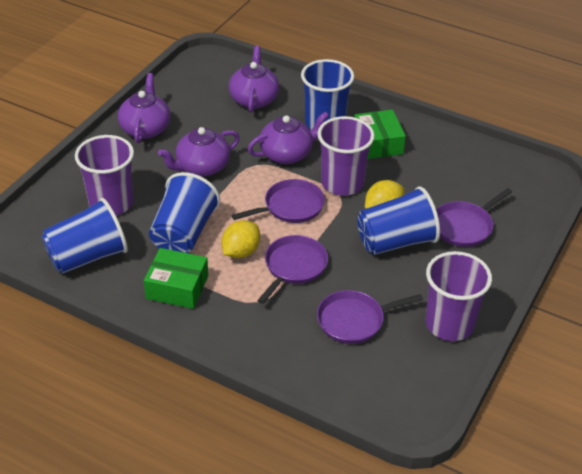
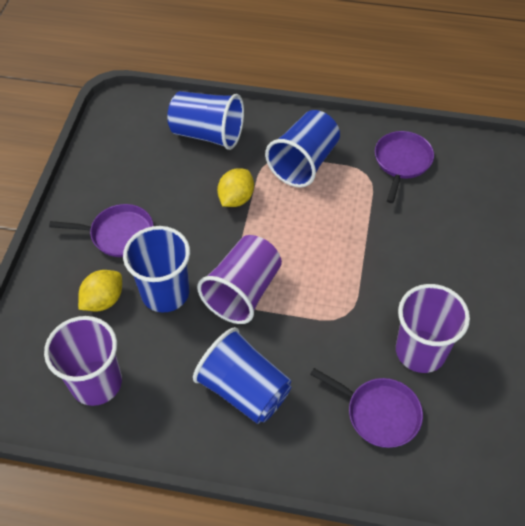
green box: [144,248,208,309] [354,110,406,159] = 2 -> none = 0
purple pan: [232,179,325,223] [257,235,328,304] [317,290,423,344] [436,188,512,247] = 4 -> [49,204,154,257] [310,368,423,448] [375,131,434,203] = 3
purple teapot: [118,73,170,143] [158,127,240,177] [229,46,279,113] [248,111,329,164] = 4 -> none = 0

